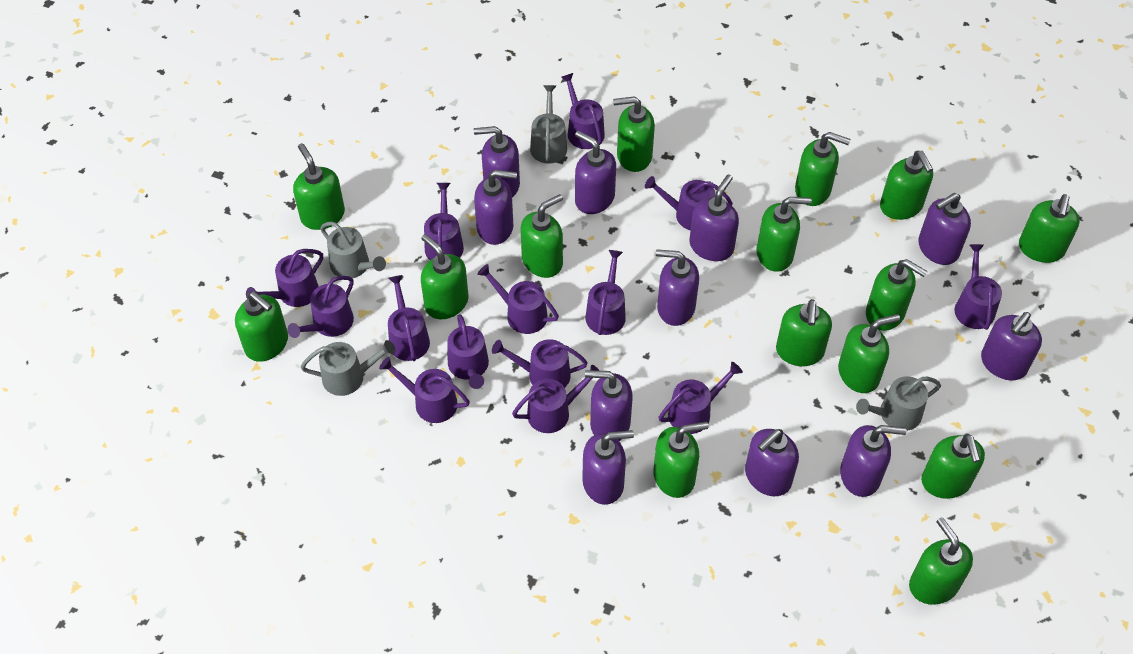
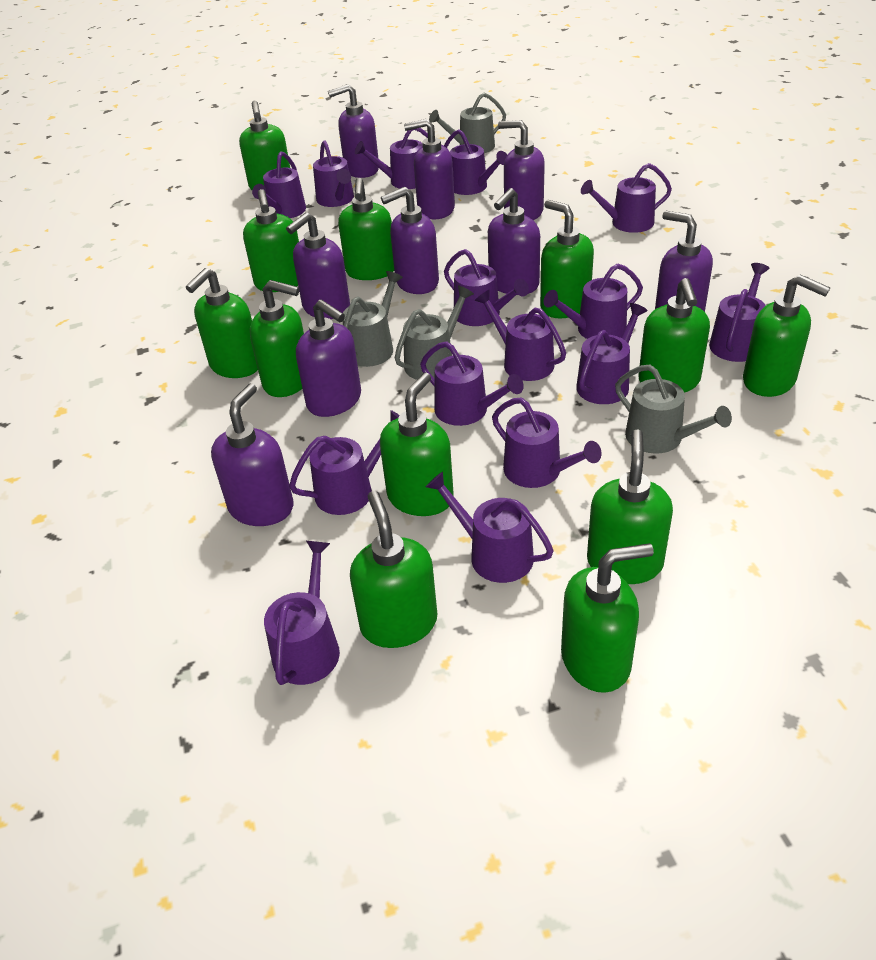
green soap dispenser: [235,292,288,362] [293,143,345,230] [421,234,469,319] [521,194,563,278] [613,96,655,172] [653,422,708,498] [756,197,812,272] [776,299,832,366] [795,132,851,206] [838,314,900,393] [866,259,928,331] [880,151,933,220] [909,517,973,605] [921,434,985,499] [1019,194,1080,263] = 15 -> [186,268,258,378] [239,101,290,190] [243,189,299,292] [250,280,304,397] [338,178,394,280] [350,491,437,648] [380,373,454,516] [540,200,594,318] [561,543,654,693] [587,429,673,584] [638,278,710,393] [743,275,830,397] = 12
purple soap dispenser: [474,126,520,198] [474,170,517,245] [575,131,616,214] [582,430,634,505] [585,370,633,441] [656,249,699,326] [689,174,739,261] [745,429,799,496] [840,425,906,497] [918,193,971,265] [981,312,1042,380] = 11 -> [211,383,294,526] [286,212,350,319] [296,299,361,417] [328,84,379,178] [381,187,439,294] [404,119,455,219] [488,188,540,295] [498,120,545,220] [655,211,713,312] = 9
purple watering can: [246,249,323,307] [288,276,354,338] [379,357,470,423] [388,275,430,361] [424,183,464,260] [447,314,489,389] [477,264,559,334] [492,339,588,388] [512,365,600,433] [561,73,605,149] [585,250,626,335] [645,176,733,230] [659,362,743,434] [954,244,1002,330] = 14 -> [252,151,306,218] [264,541,340,685] [289,410,400,515] [313,141,354,207] [355,128,428,189] [420,341,524,426] [426,472,553,583] [444,129,507,195] [444,249,529,326] [475,290,566,381] [492,398,601,488] [544,264,643,339] [576,303,648,404] [581,163,672,233] [709,263,769,362] = 15

